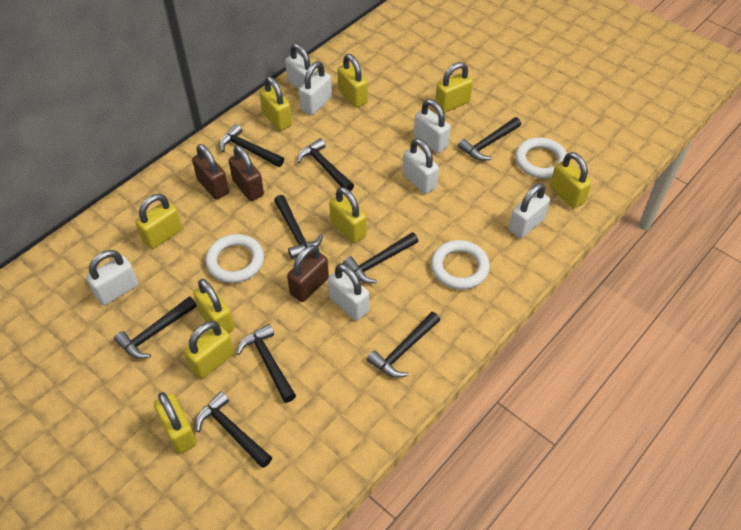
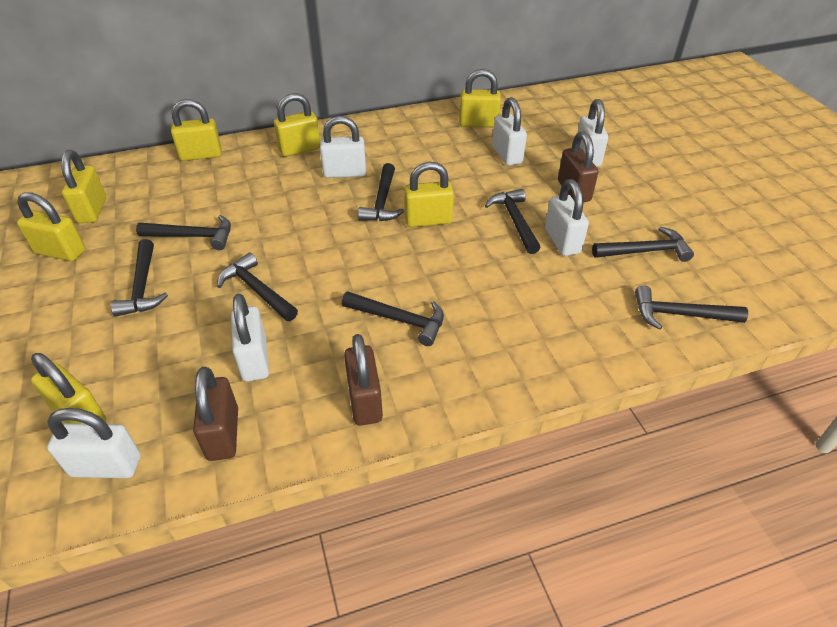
black hammer: [114,296,197,359] [195,391,272,468] [219,124,284,167] [237,324,296,403] [274,195,323,259] [298,138,354,191] [343,232,418,283] [367,312,440,378] [458,117,521,161] = 9 -> [111,239,168,316] [136,215,231,250] [217,252,298,321] [342,291,444,346] [358,163,404,221] [485,189,541,254] [592,227,694,262] [635,286,748,330] = 8
white padlock: [86,250,138,305] [285,43,317,90] [299,61,332,115] [328,263,369,321] [403,138,439,194] [414,99,450,153] [509,183,550,238] = 7 -> [47,408,141,478] [231,294,269,382] [320,116,366,178] [492,97,527,166] [545,179,589,256] [577,99,608,167] = 6
white ring: [205,234,264,283] [431,240,490,290] [515,138,567,179] = 3 -> none = 0
yellow padlock: [135,194,182,249] [154,392,197,454] [184,321,234,379] [193,279,235,333] [259,76,292,131] [329,187,366,243] [337,54,368,108] [435,62,473,113] [550,152,592,209] = 9 -> [17,192,85,261] [31,353,107,424] [61,150,106,223] [171,99,222,161] [274,93,320,157] [404,162,454,227] [459,69,501,127] = 7

